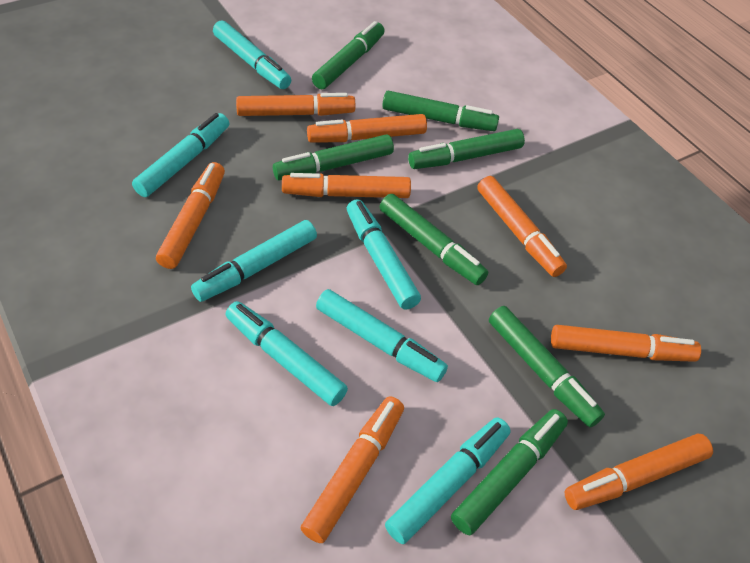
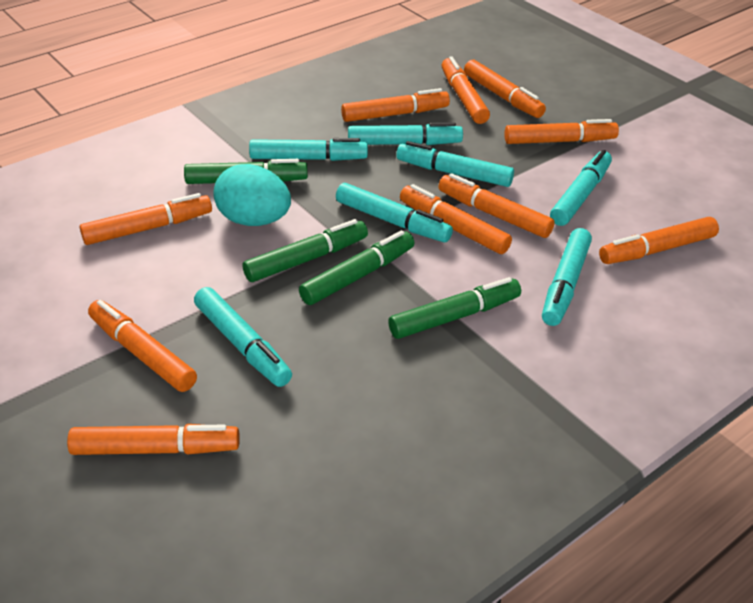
green marker: [273,134,394,180] [312,21,385,89] [380,194,488,285] [382,91,499,131] [408,129,525,169] [451,409,568,535] [489,306,605,427] = 7 -> [184,159,308,184] [243,219,368,282] [299,230,414,305] [388,277,521,339] = 4
orange marker: [156,162,225,269] [236,93,355,116] [282,173,411,198] [301,396,404,543] [307,114,427,143] [477,176,567,277] [551,325,701,362] [565,434,713,510] = 8 -> [67,424,240,455] [80,193,212,245] [88,300,197,392] [341,88,450,122] [400,184,512,254] [438,173,555,238] [442,56,490,124] [464,60,546,118] [504,119,619,144] [599,217,719,264] = 10
turquoise egg: none = 0 -> [213,164,291,226] = 1

